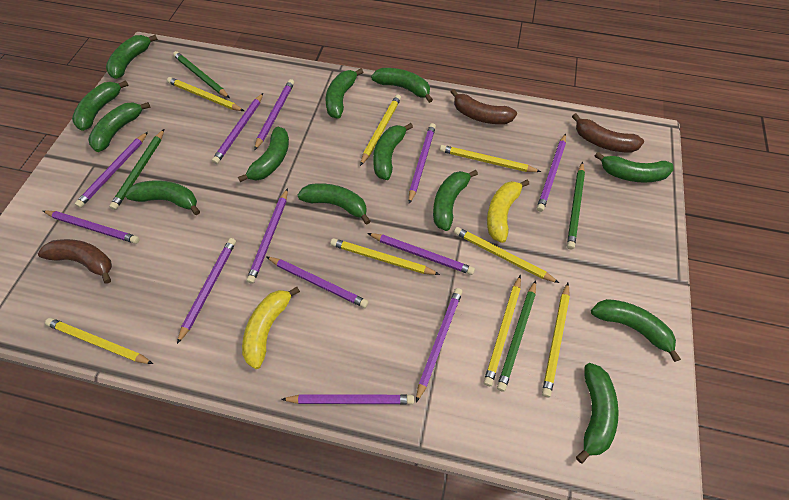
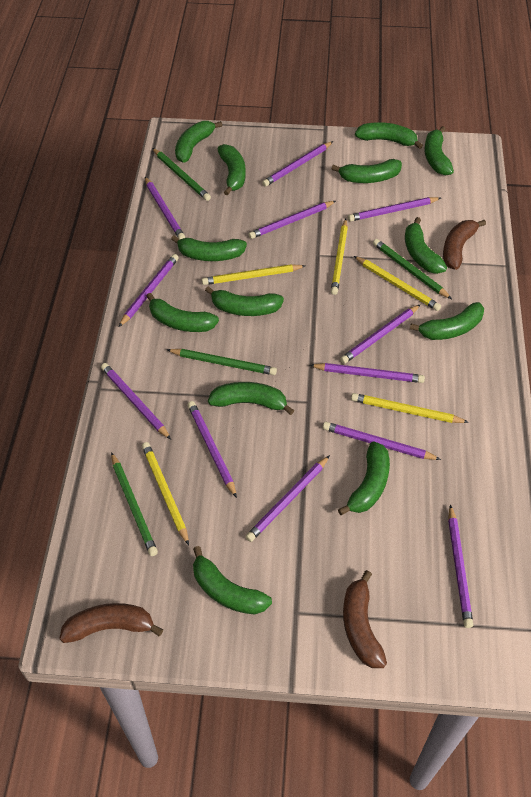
yellow banana: [242,287,300,369] [487,180,529,243] = 2 -> none = 0
yellow pencil: [45,318,153,364] [167,77,244,111] [330,238,440,275] [360,94,401,166] [440,145,541,172] [454,227,559,283] [484,275,521,386] [542,283,570,397] = 8 -> [142,442,189,545] [202,264,305,285] [331,219,348,295] [351,393,469,423] [354,256,441,311] = 5

